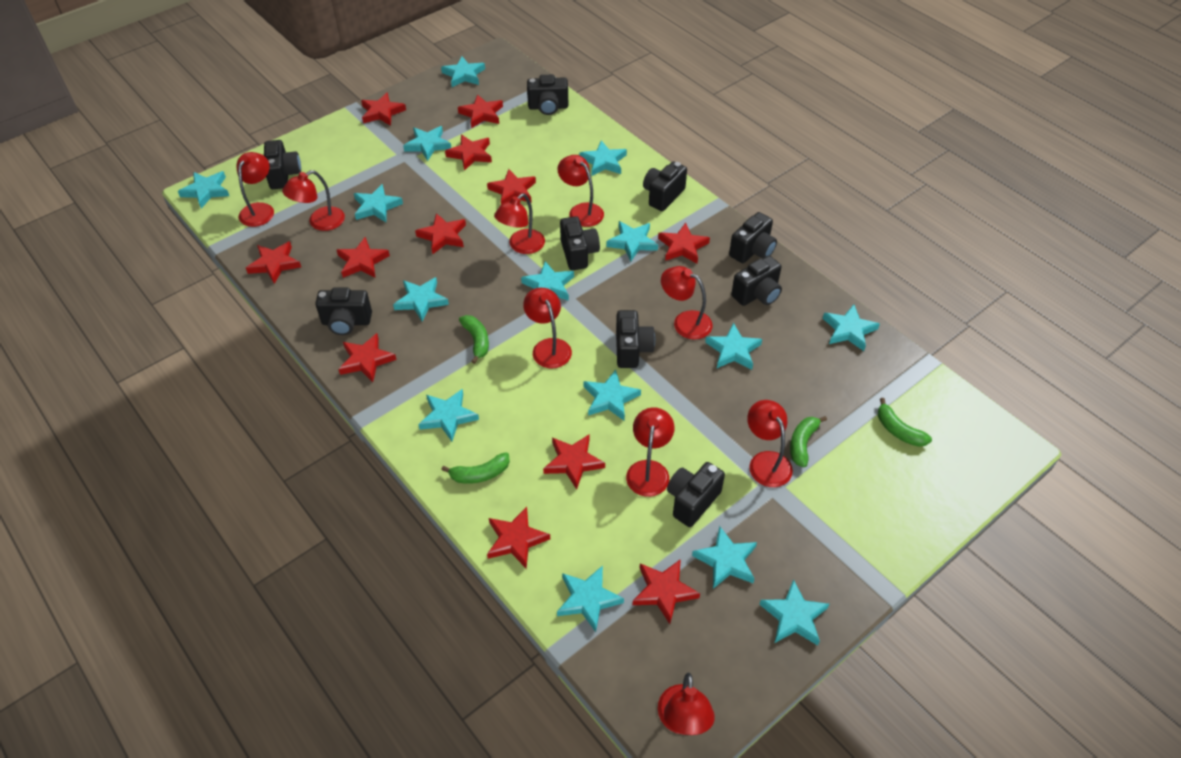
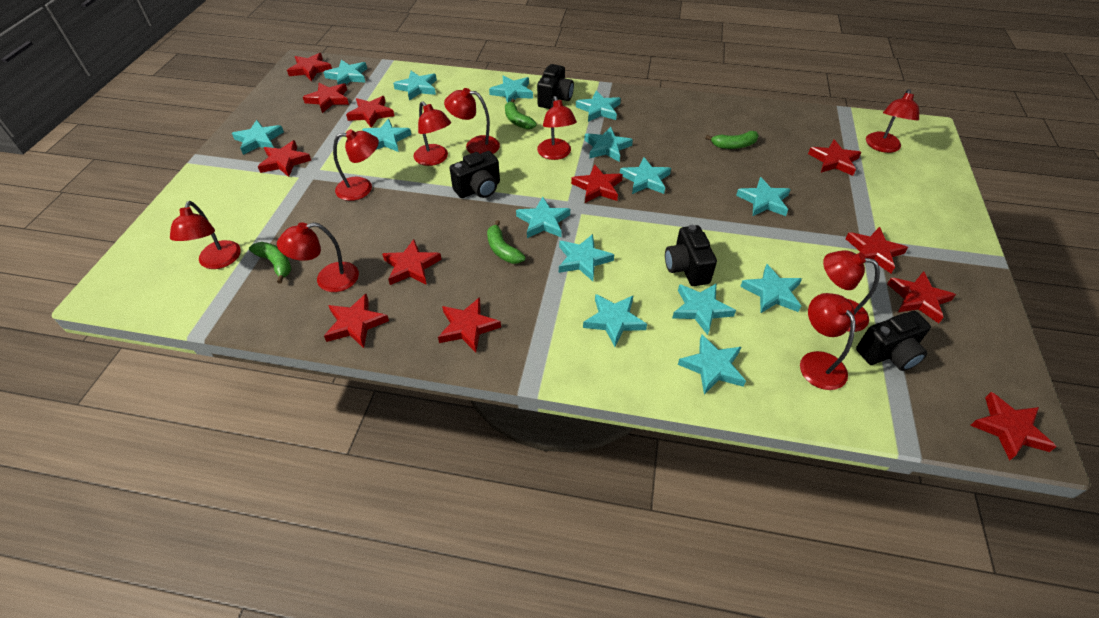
black camera: [264,140,301,189] [315,288,372,335] [527,75,568,115] [560,216,600,270] [616,310,655,368] [643,161,687,211] [667,462,725,527] [729,212,777,263] [731,256,782,306] = 9 -> [450,151,500,198] [537,64,574,109] [665,225,717,286] [856,311,931,371] = 4

